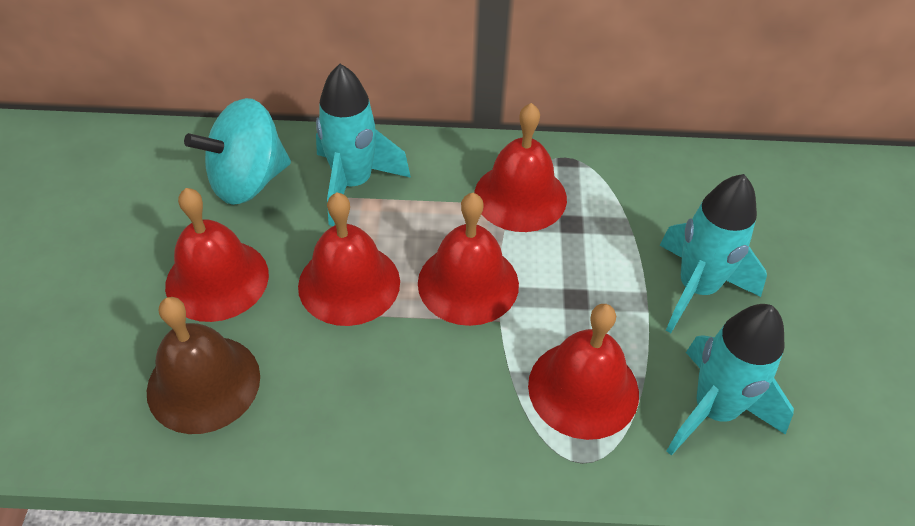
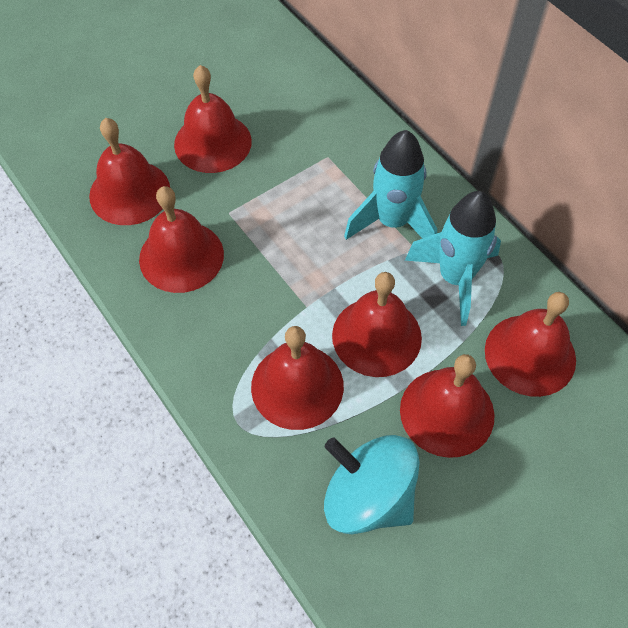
brown bell: [147,297,260,434] = 1 -> none = 0
red bell: [165,188,269,322] [298,193,400,326] [418,193,519,326] [474,103,567,232] [528,304,639,440] = 5 -> [89,118,170,225] [139,186,224,293] [174,65,252,173] [251,326,344,430] [332,272,422,377] [400,354,495,458] [485,292,576,397] = 7
turquoise rocket: [316,64,411,226] [659,174,767,333] [667,304,794,456] = 3 -> [344,130,437,240] [405,191,501,326] = 2

